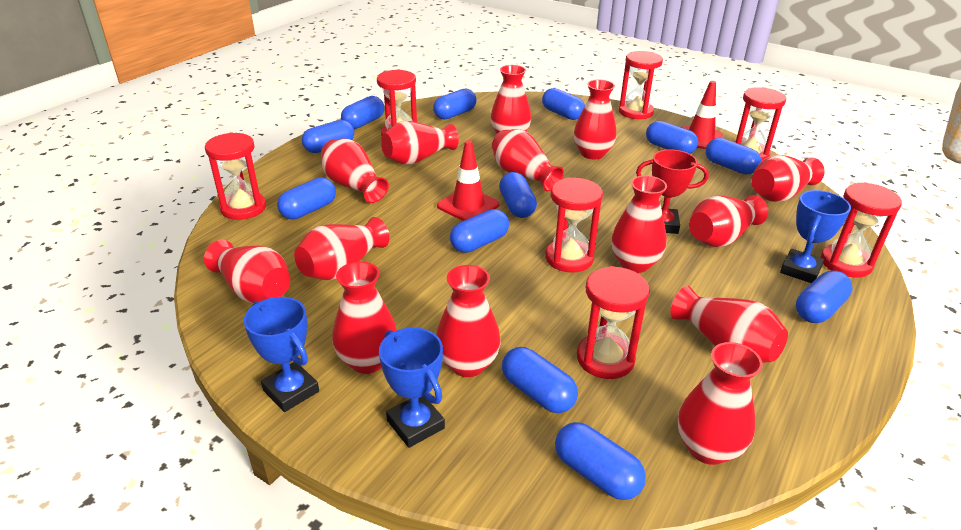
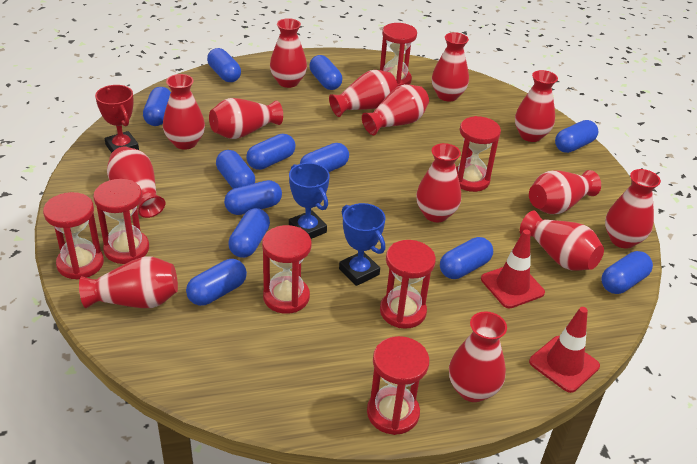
blue trophy: [244,297,319,412] [379,327,445,448] [780,190,851,283] = 3 -> [289,163,330,239] [339,203,386,286] = 2

